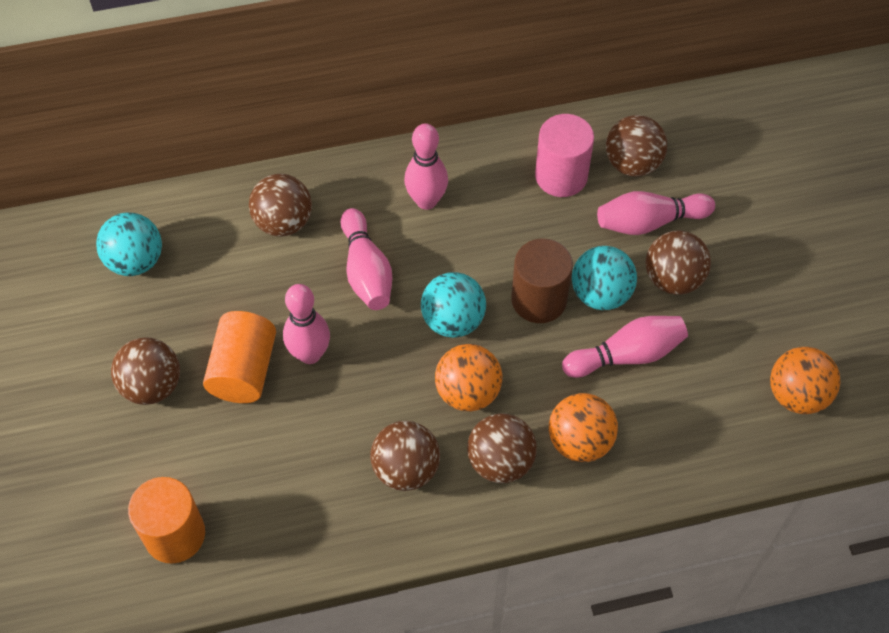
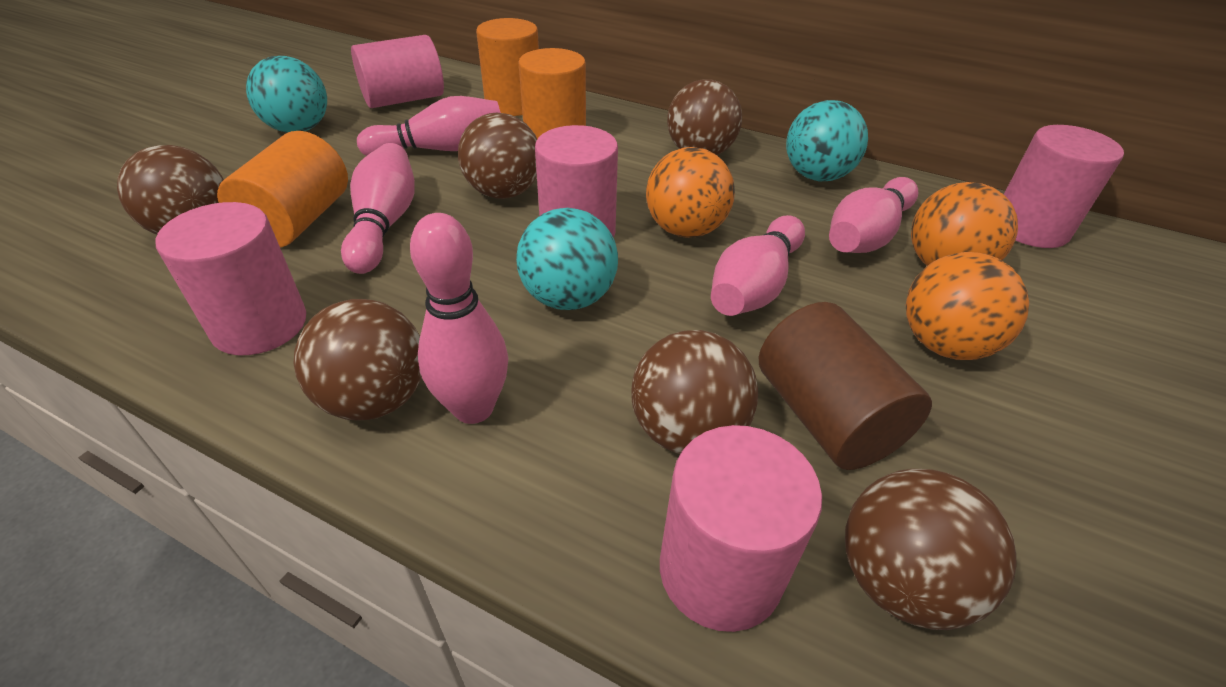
orange cylinder: [128,477,205,564] [203,311,276,403] = 2 -> [217,131,348,248] [476,18,539,116] [518,48,586,139] = 3
pink cylinder: [535,114,594,197] = 1 -> [155,202,306,355] [351,35,444,108] [535,125,618,238] [660,425,822,632] [1004,125,1124,248] = 5

